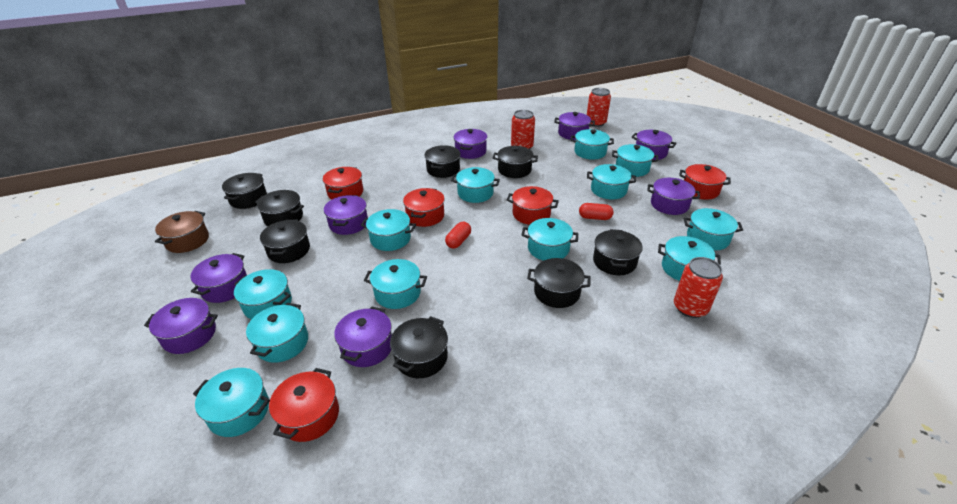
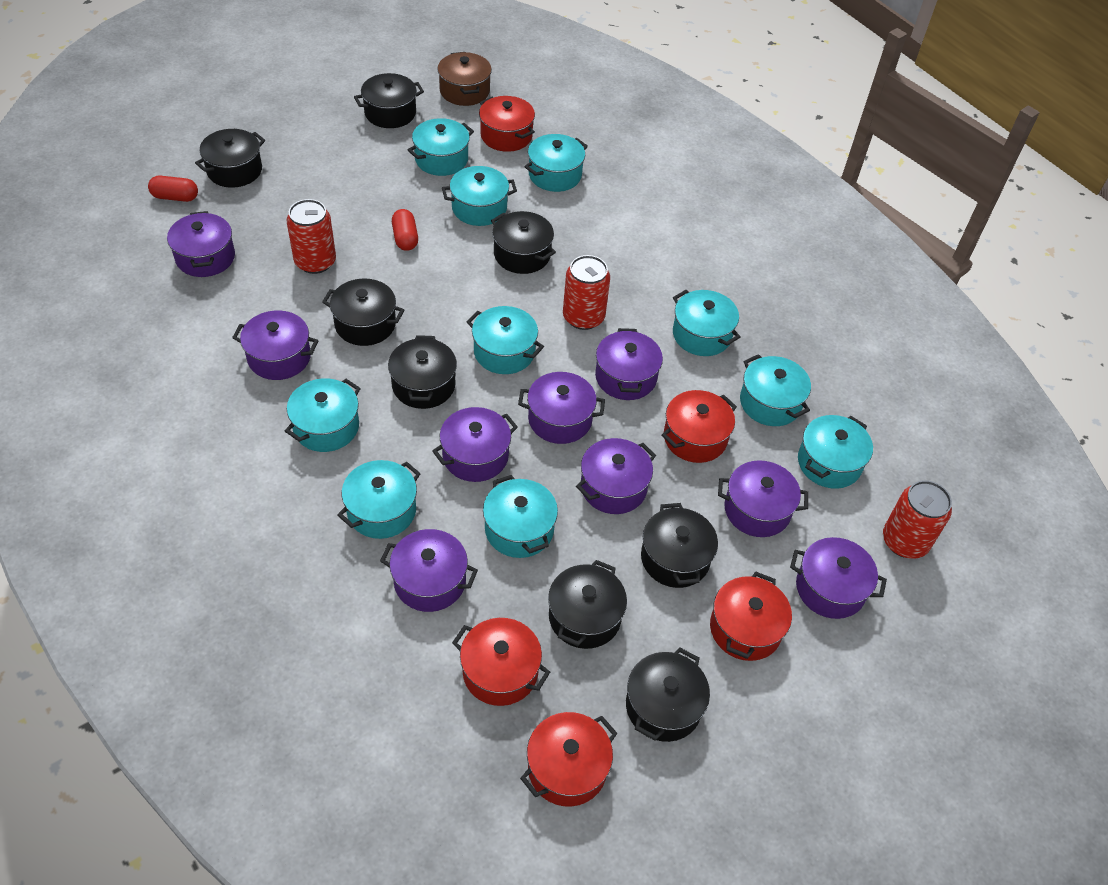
purple pot: [144,298,218,354] [191,253,247,303] [324,195,368,235] [334,306,392,367] [454,129,487,159] [554,112,595,140] [632,130,677,160] [647,178,700,215] = 8 -> [167,211,235,277] [232,310,319,380] [380,529,478,612] [432,407,518,482] [518,372,605,444] [576,438,656,514] [595,328,663,400] [718,460,808,537] [790,537,887,619] = 9
turquoise pot: [193,368,270,437] [234,269,292,319] [246,303,308,363] [361,209,416,251] [364,259,427,309] [451,167,500,203] [522,218,578,261] [571,129,614,160] [587,164,636,199] [612,144,658,177] [658,236,721,281] [684,208,743,251] = 12 -> [285,378,361,452] [338,460,421,539] [408,118,474,176] [442,166,517,226] [467,306,544,374] [483,475,558,558] [524,134,588,192] [673,290,740,356] [740,354,811,426] [798,415,873,489] = 10

